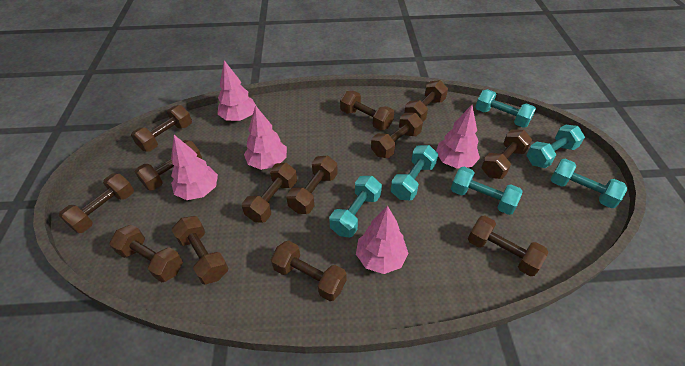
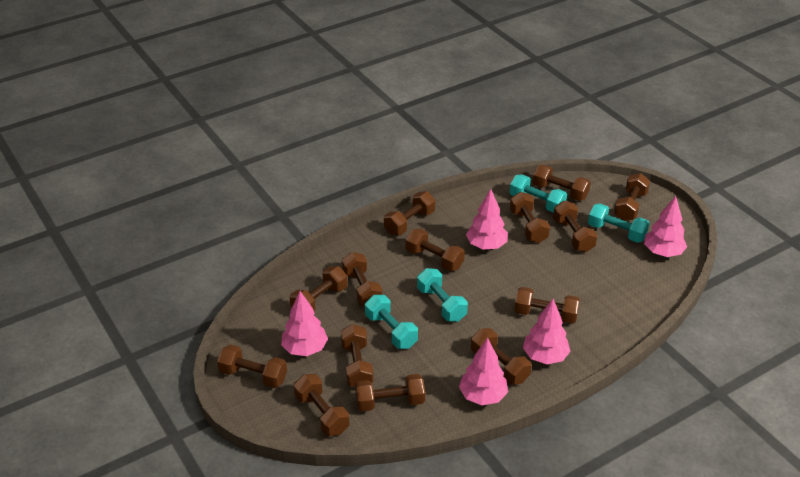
brown dumbbell: [59,173,134,233] [109,225,183,282] [131,105,192,151] [135,140,202,190] [171,216,228,285] [242,163,297,223] [271,240,347,301] [286,156,338,214] [340,91,394,130] [371,113,423,158] [404,80,448,122] [468,216,548,276] [481,129,532,179] = 13 -> [217,344,287,388] [290,266,348,311] [294,374,350,436] [341,324,374,387] [342,252,382,306] [355,374,425,411] [384,192,435,235] [405,228,465,271] [471,328,532,385] [510,192,550,243] [514,287,580,324] [533,165,591,201] [553,201,597,252] [614,173,650,221] = 14
turquoise dumbbell: [329,176,382,238] [391,145,438,200] [451,167,523,215] [475,89,536,128] [526,124,585,168] [550,159,627,208] = 6 -> [365,295,418,349] [417,268,468,322] [509,174,567,213] [588,203,649,243] = 4

